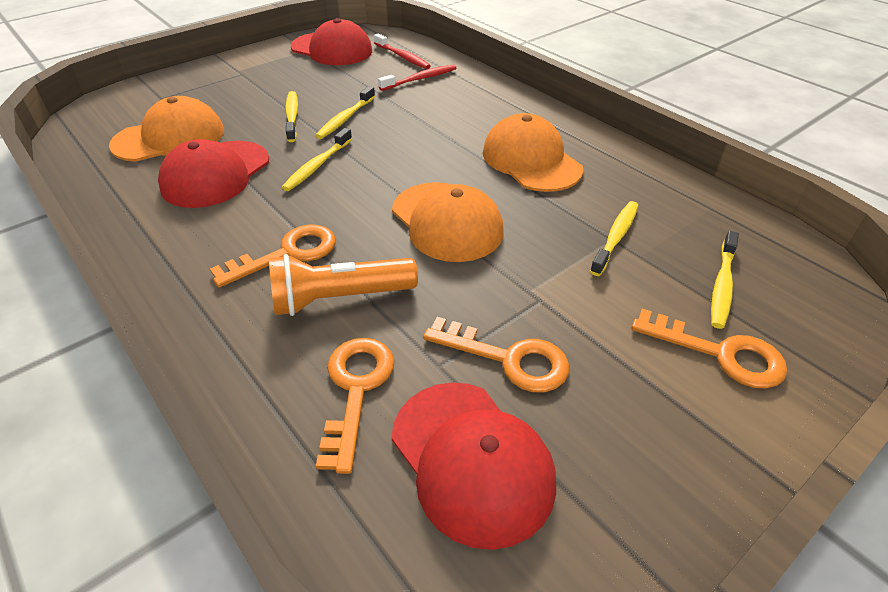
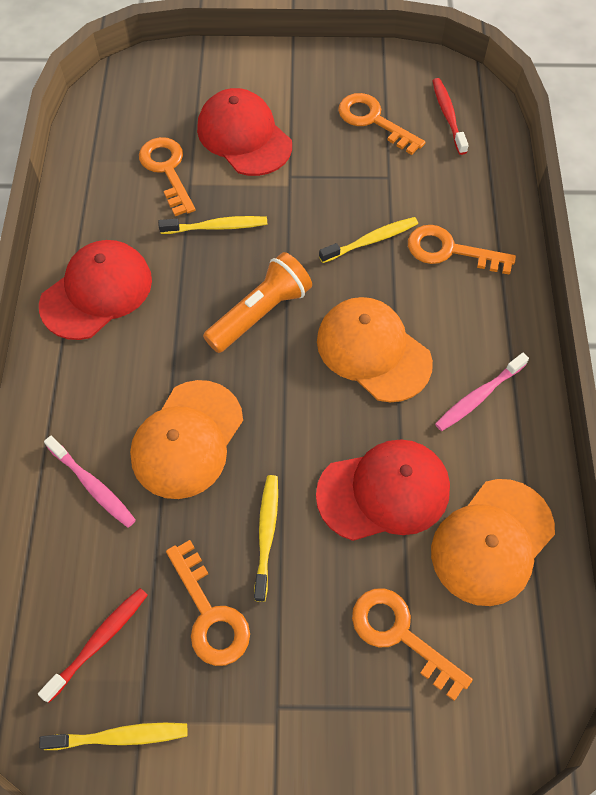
orange key: [210,224,336,288] [316,338,394,474] [423,317,569,392] [631,309,787,389] = 4 -> [139,137,195,216] [166,540,250,666] [338,93,425,155] [352,588,473,701] [408,225,516,275] = 5
pink toothbrush: none = 0 -> [44,436,136,528] [435,353,529,431] = 2
yellow toothbrush: [282,128,352,191] [285,91,298,142] [315,86,375,139] [590,201,639,276] [711,231,739,329] = 5 -> [39,723,187,750] [158,216,267,234] [254,475,278,602] [319,217,418,263] = 4

